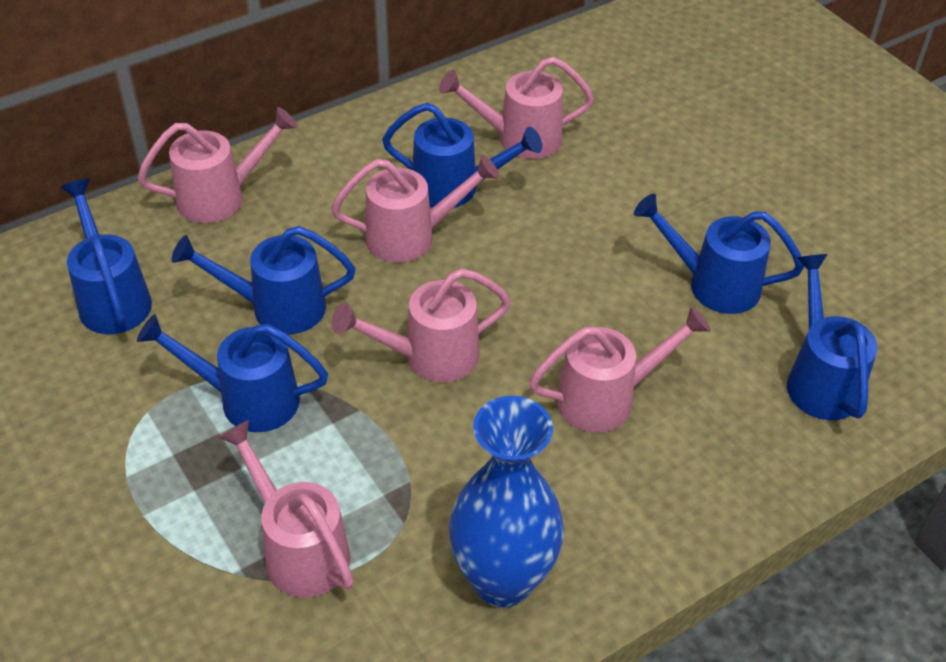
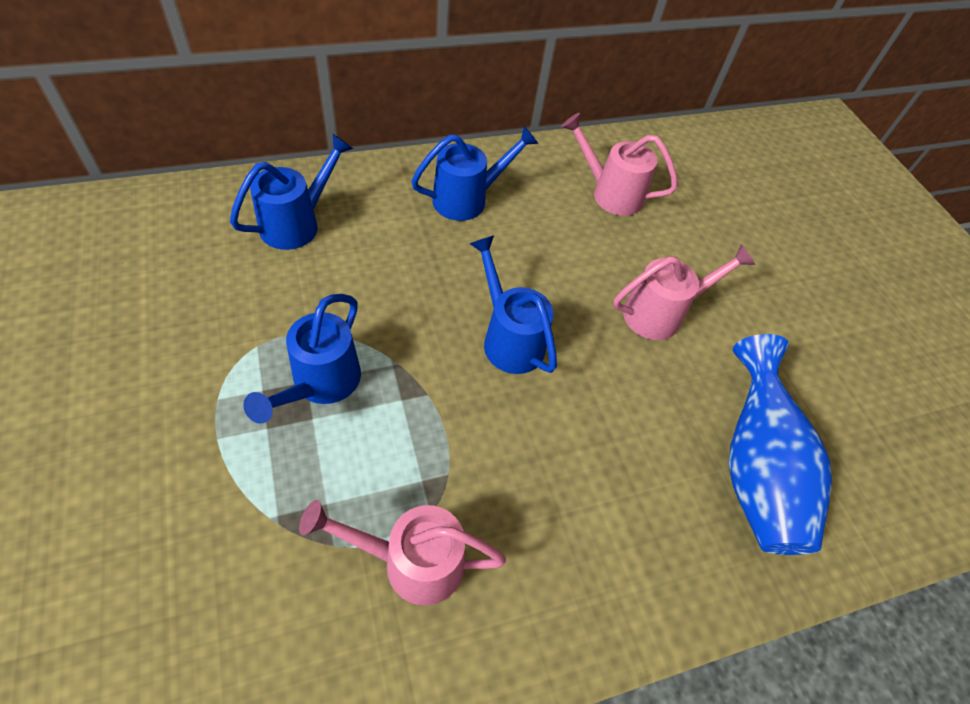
blue watering can: [60,179,152,334] [137,314,328,432] [172,226,355,335] [382,103,542,208] [634,194,804,314] [787,254,877,420] = 6 -> [230,134,353,250] [243,294,361,424] [411,126,538,221] [469,235,557,374] = 4
pink watering can: [137,107,298,223] [218,420,354,598] [331,155,499,262] [332,268,511,382] [439,57,594,159] [529,306,711,432] = 6 -> [299,500,506,606] [561,113,678,216] [613,244,755,340] = 3

